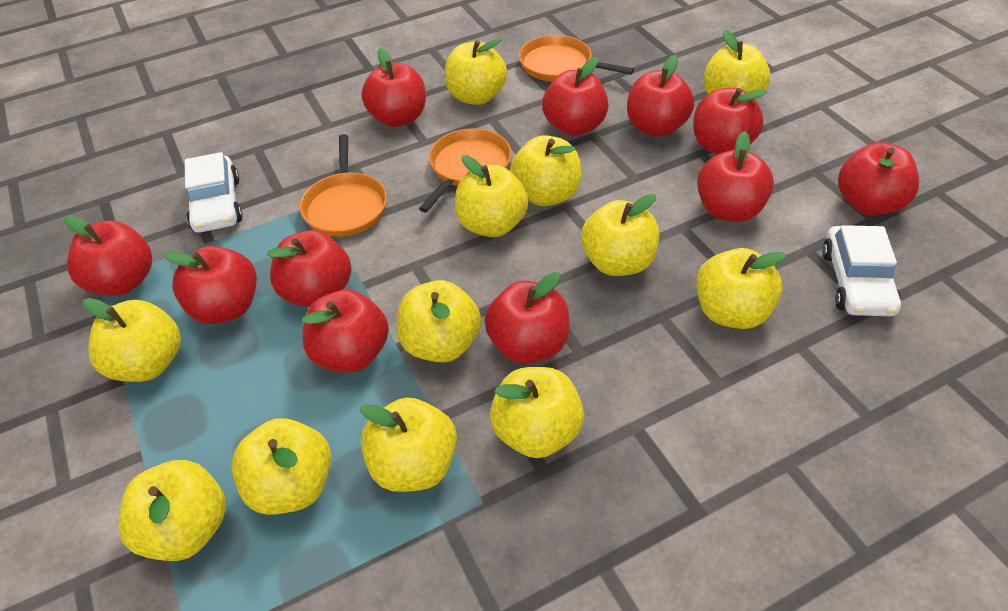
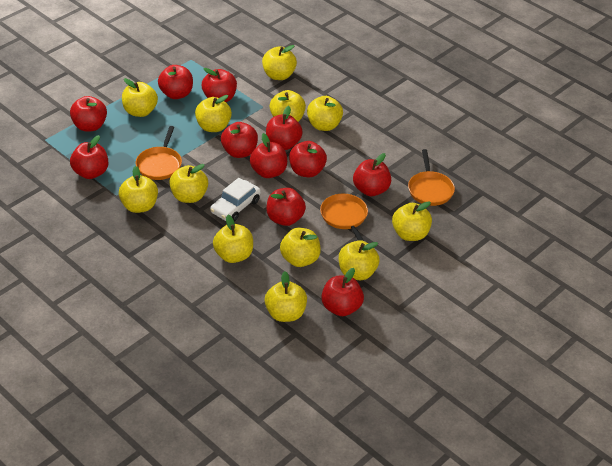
white car: [185,152,243,233] [822,225,901,316] = 2 -> [210,178,261,222] = 1

